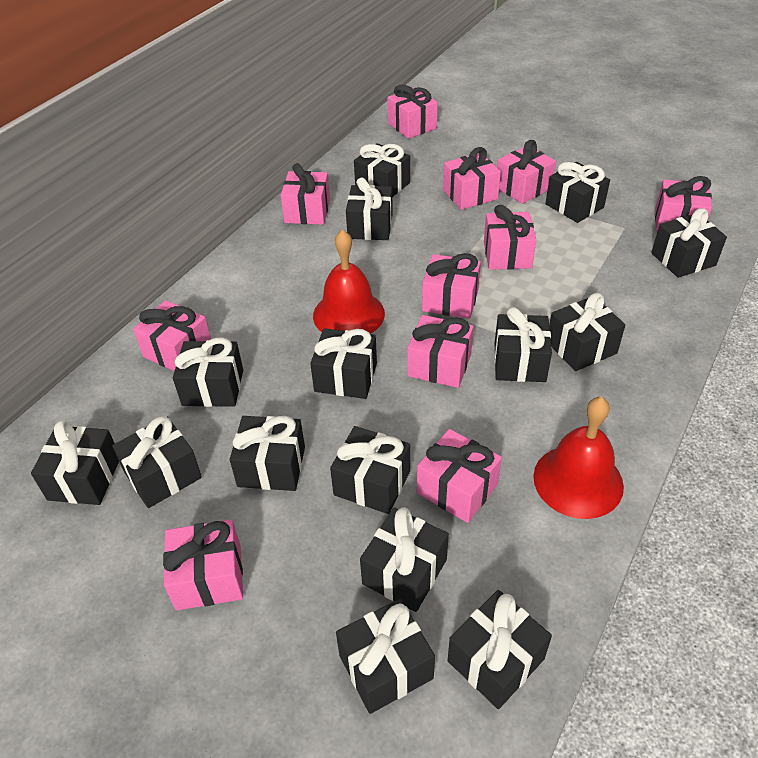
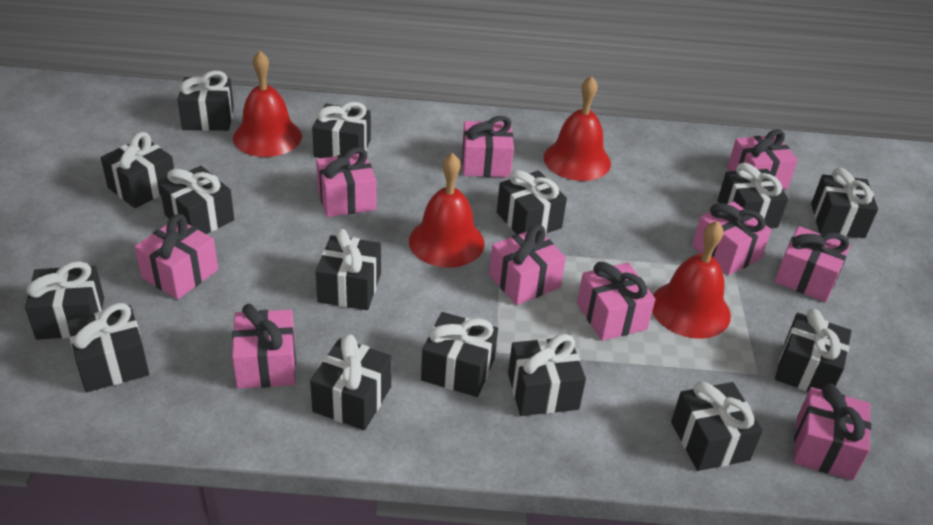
pink gift: [133,300,211,371] [163,520,243,610] [281,163,330,225] [387,85,438,139] [407,315,474,388] [417,429,502,523] [422,253,481,319] [443,147,501,210] [484,205,536,270] [497,140,556,204] [655,176,712,231] = 11 -> [135,214,218,299] [232,304,296,389] [316,147,376,217] [462,116,514,177] [489,225,566,305] [577,262,655,341] [692,202,772,275] [727,129,798,189] [775,226,850,302] [793,384,871,480] = 10
red bell: [313,229,385,334] [533,397,624,519] = 2 -> [233,51,302,157] [409,153,485,268] [544,76,611,181] [652,221,731,339] = 4

